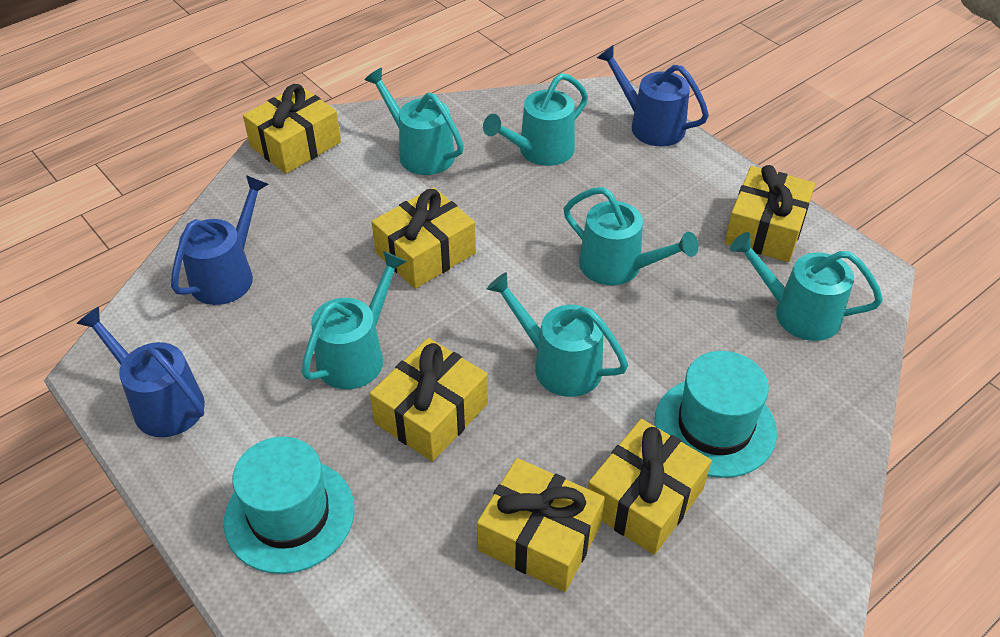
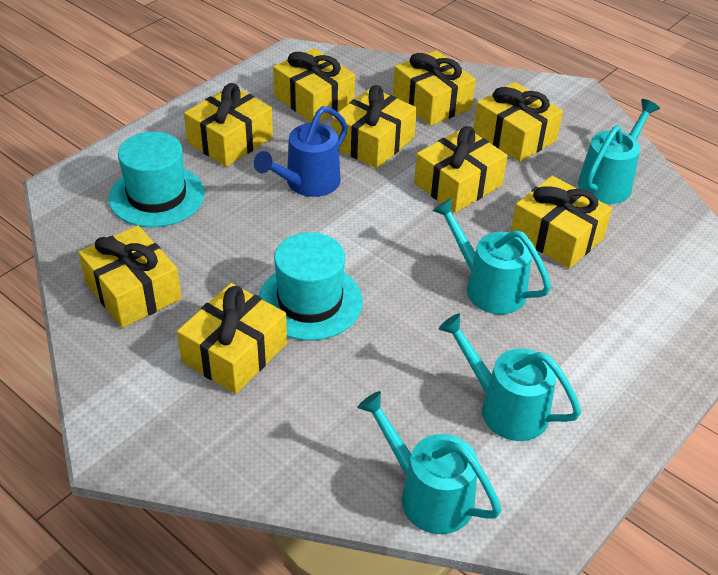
blue watering can: [76,306,205,437] [171,175,269,305] [597,45,709,146] = 3 -> [254,106,348,197] = 1
turquoise watering can: [301,251,407,389] [364,68,464,175] [483,73,588,166] [487,272,628,397] [564,187,699,285] [730,232,883,341] = 6 -> [357,391,501,534] [432,198,551,314] [439,313,581,441] [578,99,660,204] = 4
yellow gift: [243,84,341,174] [370,338,488,461] [372,187,476,289] [477,458,605,592] [588,419,711,555] [725,165,815,262] = 6 -> [78,225,182,328] [177,283,287,394] [184,83,273,167] [273,48,355,123] [332,85,417,168] [393,50,476,126] [414,126,508,213] [473,82,563,162] [511,176,612,268] = 9

